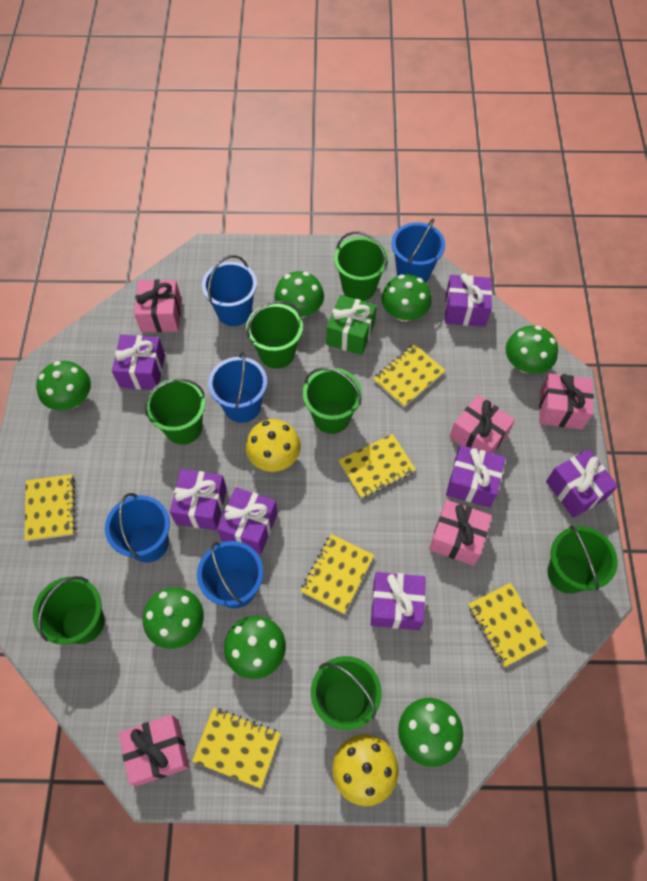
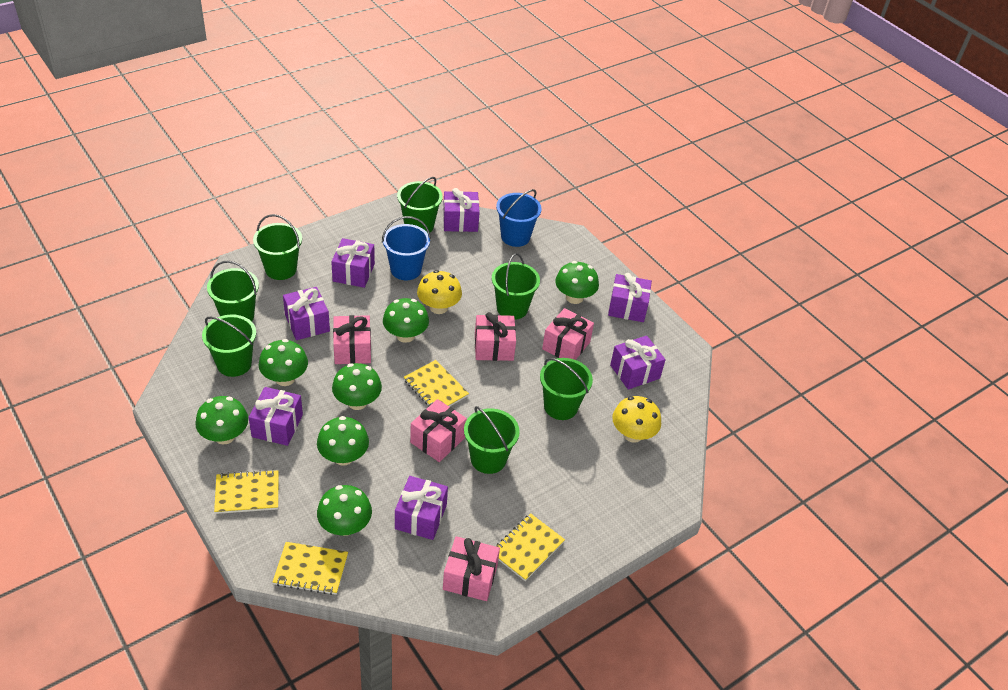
blue bucket: [105,493,170,563] [197,541,263,608] [202,255,257,326] [208,352,267,423] [391,218,445,282] = 5 -> [382,216,431,280] [496,189,542,247] = 2
green gift: [326,295,377,355] = 1 -> none = 0
yellow notebook: [25,474,76,541] [192,708,281,788] [301,534,374,614] [339,434,416,499] [373,344,445,407] [468,583,548,667] = 6 -> [214,470,279,514] [273,542,348,595] [404,360,469,407] [496,513,565,581] = 4

